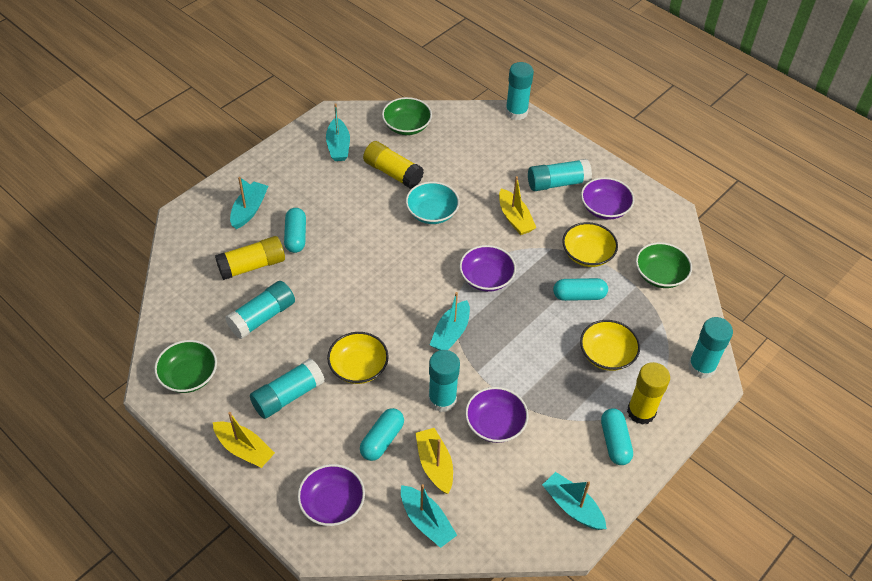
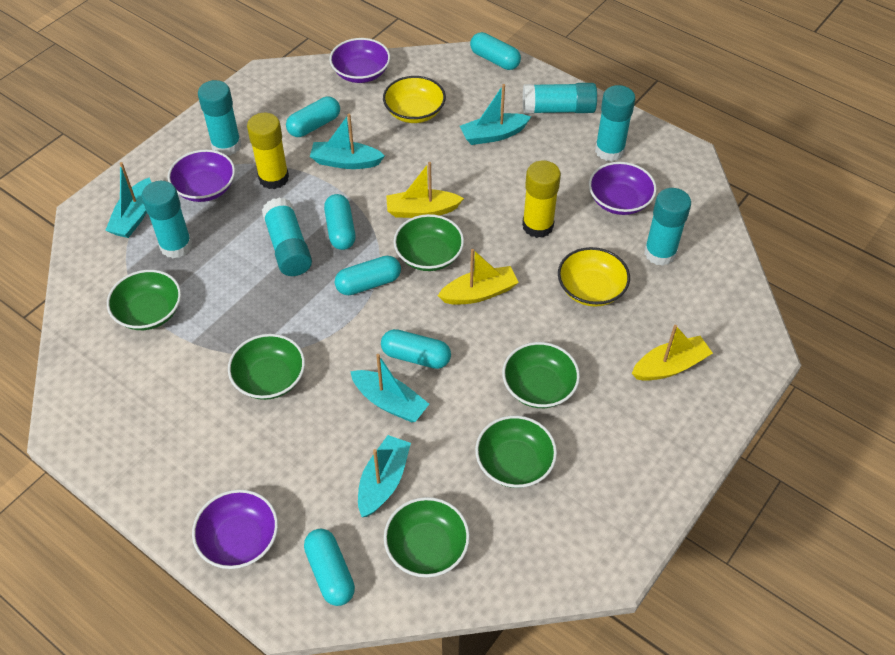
green bowl: [154,340,217,393] [382,97,432,135] [636,242,692,288] = 3 -> [107,270,181,330] [228,334,305,400] [384,497,470,578] [394,214,464,271] [475,415,557,488] [502,342,580,408] = 6
turquoise bowl: [406,182,460,224] = 1 -> none = 0
turquoise capsule: [284,208,306,253] [360,408,404,461] [553,278,608,301] [601,408,633,465] = 4 -> [286,96,340,137] [304,529,355,606] [324,194,356,250] [335,256,401,295] [381,329,451,369] [470,32,521,70] = 6
yellow bowl: [327,332,389,384] [562,222,618,267] [580,320,640,371] = 3 -> [383,76,446,123] [558,247,630,307] = 2
yellow glue stick: [215,236,285,280] [363,141,424,189] [627,362,670,425] = 3 -> [247,113,289,189] [522,160,561,238] = 2

